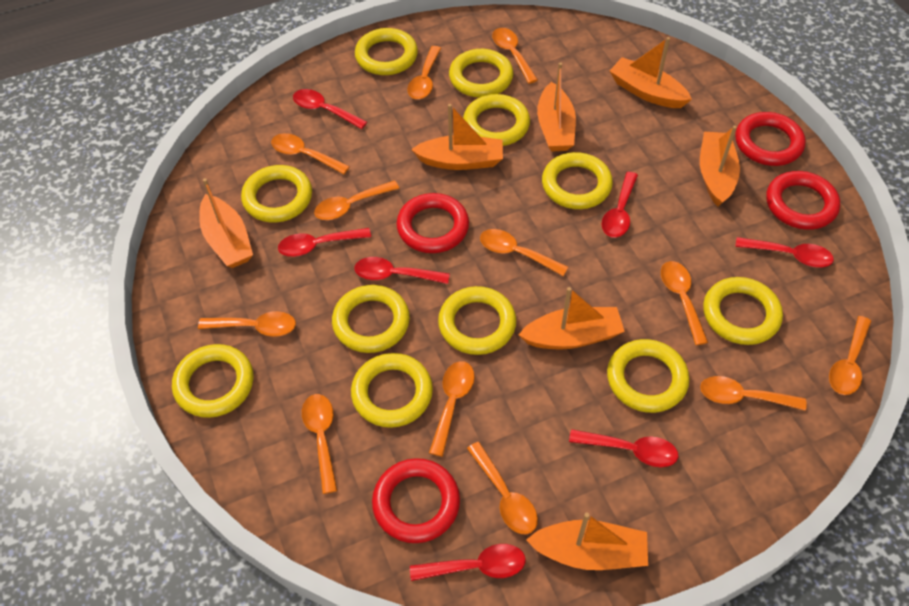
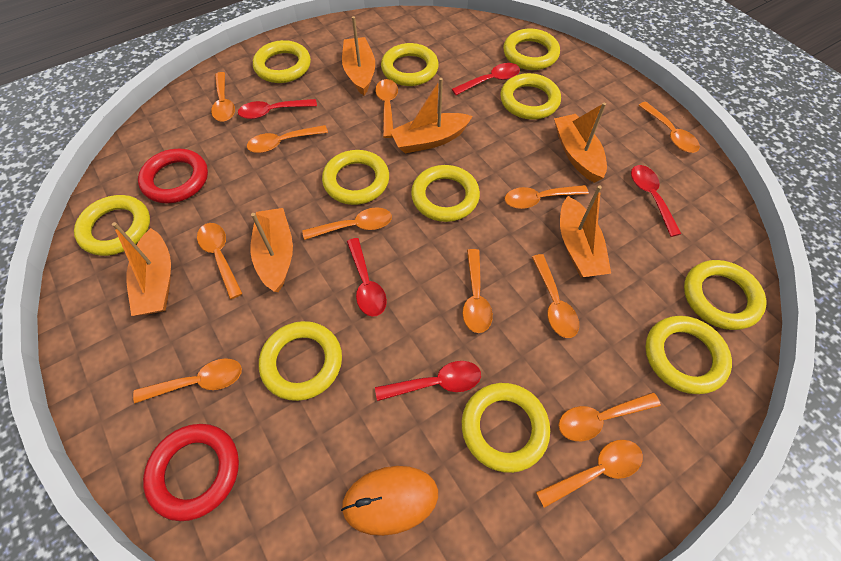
orange boat: [199,178,253,268] [411,104,503,170] [519,287,625,349] [526,513,648,570] [537,62,576,152] [610,37,692,108] [700,126,740,206] = 7 -> [112,222,171,316] [250,208,293,292] [342,16,375,95] [390,78,472,153] [554,102,607,183] [560,185,611,278] = 6
orange mouse: none = 0 -> [341,466,438,536] = 1
red ring: [372,458,460,543] [396,193,469,253] [735,112,806,166] [766,171,840,230] = 4 -> [138,149,208,203] [143,424,239,521] = 2
red spoon: [278,228,371,257] [293,89,367,129] [355,257,450,284] [410,544,526,581] [569,429,678,467] [602,172,638,238] [735,237,834,268] = 7 -> [238,99,317,119] [347,238,387,317] [375,361,481,401] [452,63,520,95] [631,165,681,237] = 5

